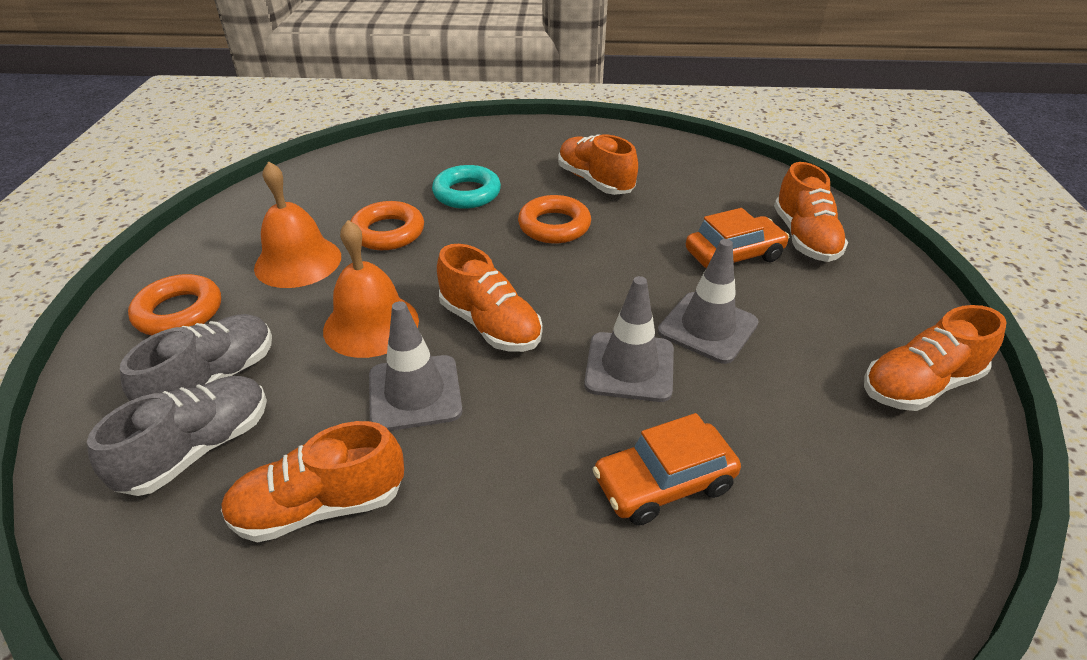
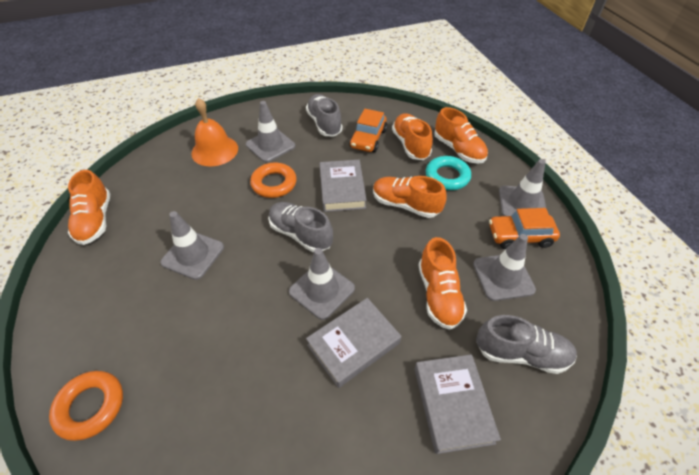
grey book: none = 0 -> [306,298,401,388] [319,160,367,212] [414,354,501,454] = 3
grey shoe: [87,376,267,496] [120,314,272,401] = 2 -> [268,202,333,252] [306,94,343,136] [476,315,577,374] = 3
grey traffic cone: [369,301,463,431] [584,276,674,402] [658,239,759,364] = 3 -> [160,211,224,280] [246,101,295,162] [289,248,355,320] [473,234,536,301] [499,159,546,216] = 5
orange bell: [254,161,341,288] [323,220,419,358] = 2 -> [191,98,238,167] = 1
orange ring: [128,274,221,335] [350,201,424,250] [518,195,591,243] = 3 -> [49,371,123,441] [250,163,297,198] = 2

